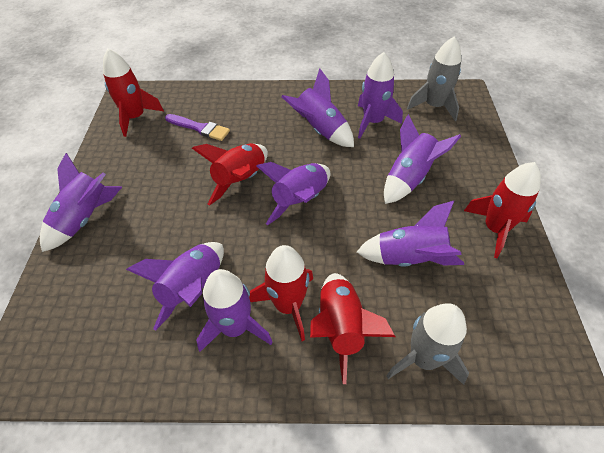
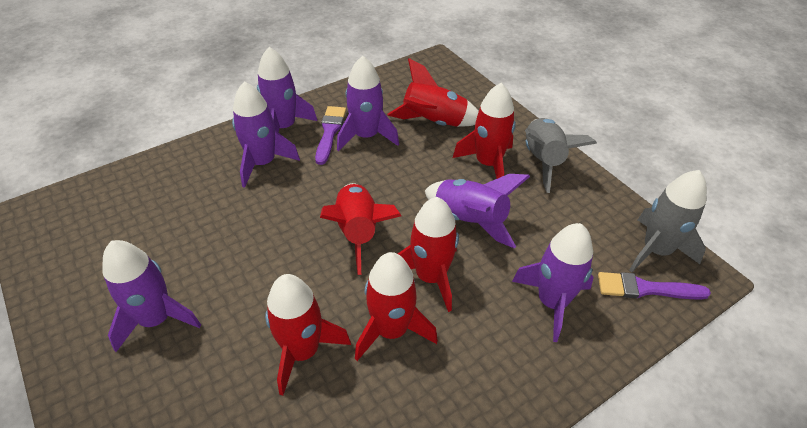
purple brush: [165,114,230,141] = 1 -> [315,106,346,165] [598,272,711,300] = 2
purple rocket: [40,153,122,252] [126,242,224,331] [196,269,273,352] [257,162,330,225] [281,68,354,147] [357,201,464,267] [358,52,403,139] [384,114,461,204] = 8 -> [102,240,201,352] [232,81,300,188] [257,47,317,133] [337,56,399,151] [425,174,530,249] [512,223,594,342] = 6
red rocket: [103,49,164,137] [192,143,268,206] [249,245,313,341] [310,273,395,384] [464,162,541,258] = 5 -> [265,274,351,396] [320,183,401,275] [355,252,438,361] [387,58,479,127] [398,197,459,312] [453,83,516,179] = 6

